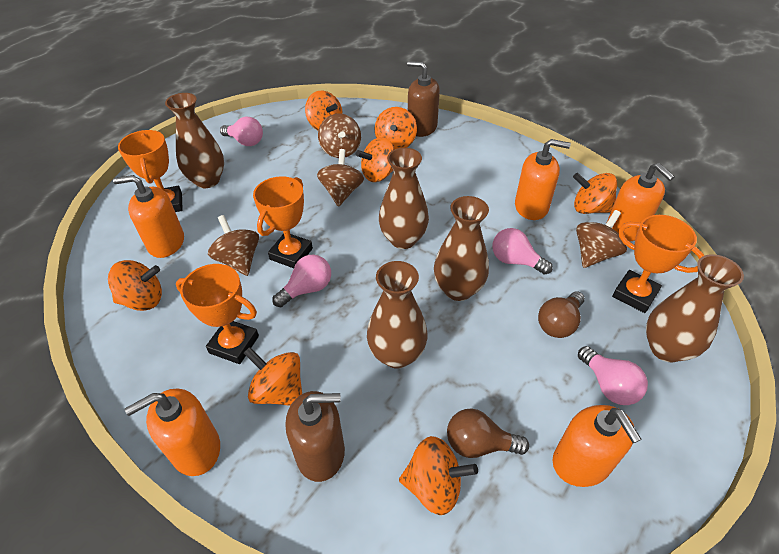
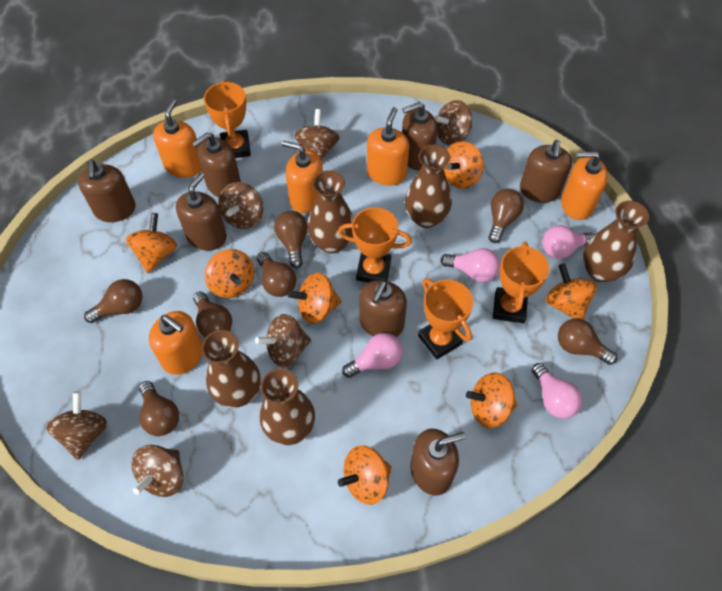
brown light bulb: [447,408,529,458] [538,292,585,338] = 2 -> [84,279,143,323] [139,381,179,436] [193,291,232,337] [257,252,296,297] [274,211,307,268] [488,189,524,243] [558,318,617,365] = 7
brown soap dispenser: [285,391,345,482] [407,61,440,137] = 2 -> [78,160,136,222] [176,173,227,251] [192,133,241,197] [360,280,407,337] [402,102,438,171] [410,429,466,496] [520,140,572,203] = 7
brown spinning top: [208,215,259,276] [317,149,364,207] [318,113,361,158] [576,210,627,268] = 4 -> [46,391,107,460] [131,445,184,497] [218,182,263,229] [255,314,311,367] [294,109,340,160] [434,100,472,145] = 6

